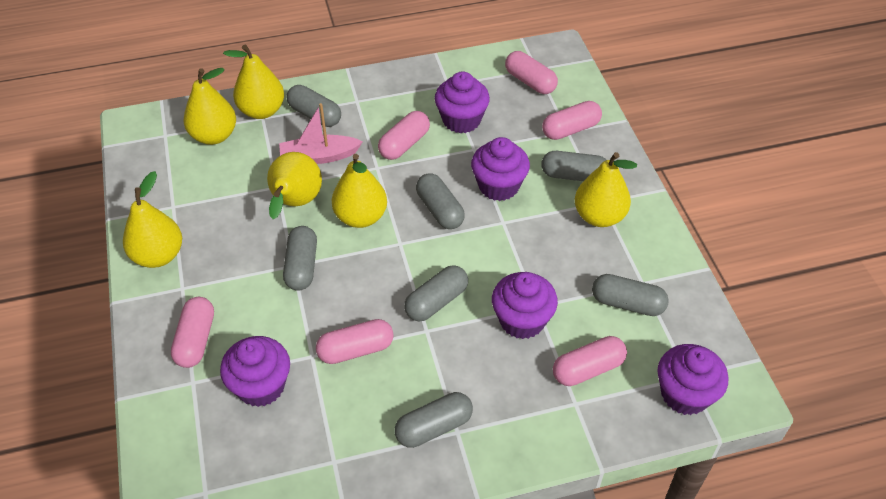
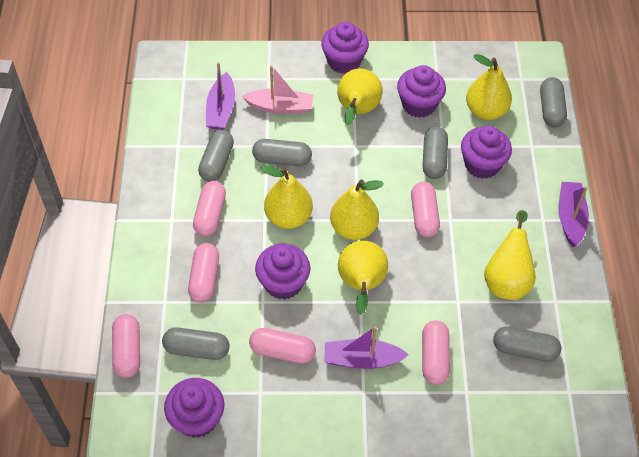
grey capsule: [283,226,317,291] [287,85,341,127] [395,392,473,448] [404,265,468,321] [416,173,465,229] [541,151,606,181] [592,274,669,316] = 7 -> [162,327,229,360] [198,130,234,182] [252,139,312,166] [422,126,448,179] [493,326,561,362] [540,77,567,127] = 6
purple boat: none = 0 -> [206,62,235,130] [324,326,409,369] [559,182,589,247] = 3

